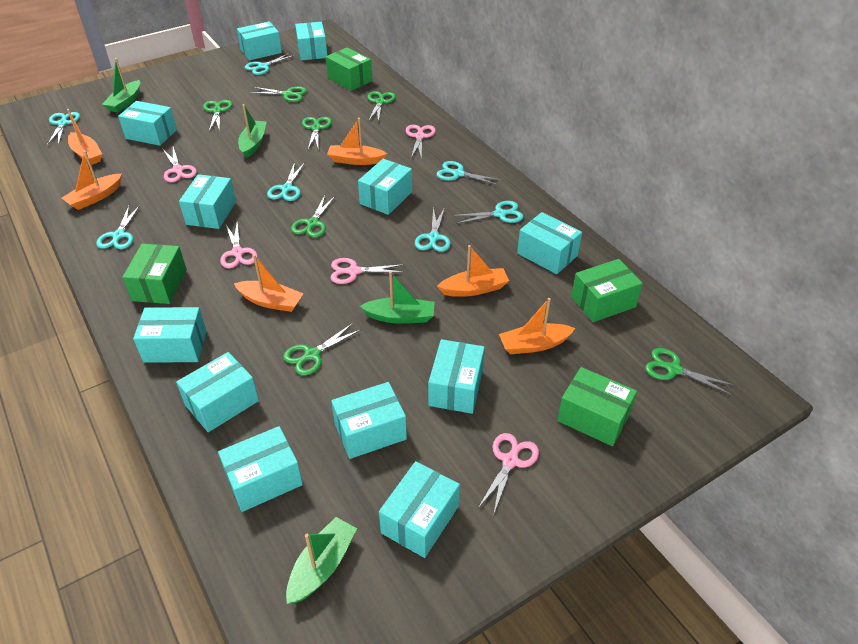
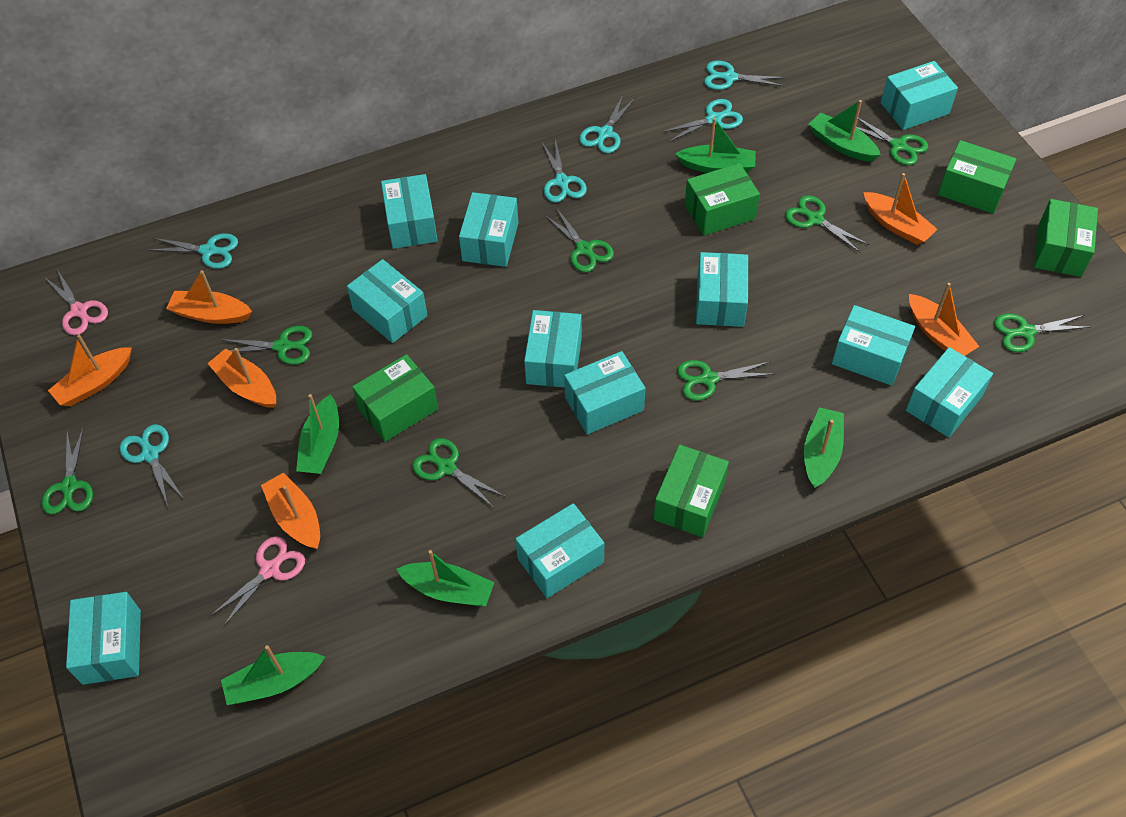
green boat: [102,58,140,112] [238,104,266,158] [286,517,357,604] [360,271,435,324] = 4 -> [221,645,325,705] [296,394,339,474] [397,550,494,606] [675,118,756,173] [804,407,844,488] [808,100,881,162] = 6
green box: [122,244,187,304] [326,47,372,91] [557,367,637,446] [571,259,643,322] = 4 -> [352,354,438,442] [654,444,729,537] [685,163,760,236] [938,140,1016,214] [1034,199,1098,277] = 5
green scissors: [203,100,233,131] [250,86,307,102] [283,323,360,375] [291,195,336,238] [302,117,332,150] [367,91,396,122] [645,348,733,395] = 7 -> [42,427,93,514] [218,326,312,365] [412,438,504,508] [544,208,614,272] [677,360,774,401] [785,195,870,253] [856,118,928,165] [994,314,1090,352] = 8
pink scissors: [163,147,197,182] [220,222,258,268] [330,258,405,284] [406,125,436,160] [478,433,539,516] = 5 -> [44,269,108,335] [210,537,305,627] = 2
turquoise box: [118,101,177,146] [133,307,207,363] [176,352,259,432] [179,174,236,229] [218,426,303,512] [237,21,282,60] [295,22,327,60] [331,382,407,459] [358,159,412,215] [379,461,460,558] [428,339,485,414] [517,212,582,274] = 12 -> [66,592,141,685] [347,259,428,343] [381,174,438,249] [459,192,519,267] [515,503,604,598] [524,310,582,388] [564,351,645,435] [696,252,748,327] [832,305,915,386] [881,61,958,130] [906,347,993,438] = 11
turquoise scissors: [47,112,80,145] [96,205,140,249] [245,53,295,75] [267,162,305,201] [415,207,451,252] [436,161,502,185] [453,201,524,224] = 7 -> [120,424,184,506] [148,233,238,269] [541,139,587,202] [579,95,635,153] [662,99,743,142] [704,60,786,90] = 6

